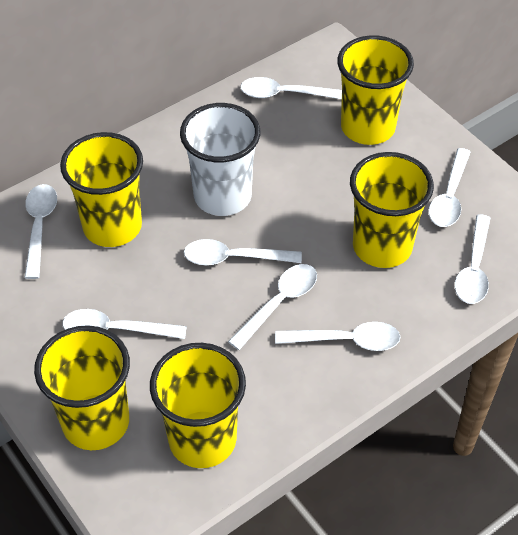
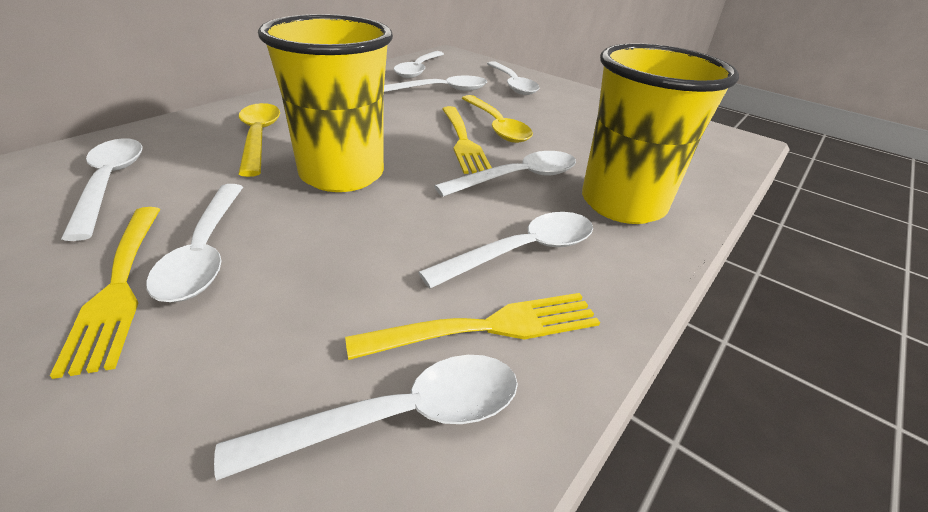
white cup: [180,103,260,216] = 1 -> none = 0
yellow cup: [34,325,130,450] [60,132,143,247] [150,343,246,468] [337,35,414,145] [350,152,434,268] = 5 -> [258,14,393,192] [582,43,739,224] = 2
yellow fork: none = 0 -> [50,207,161,379] [345,293,600,360] [442,106,492,174] = 3
yellow spoon: none = 0 -> [238,103,280,177] [462,95,533,143] = 2

